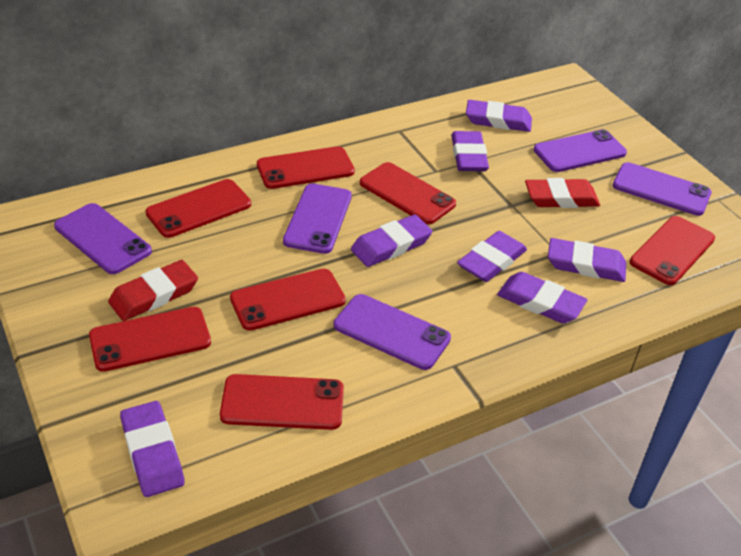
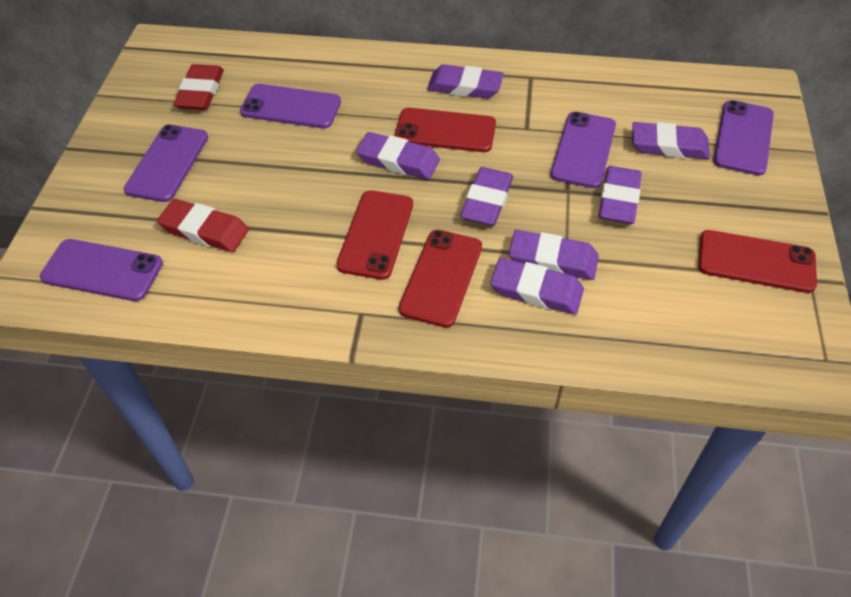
red phone: [89,307,211,372] [146,179,251,238] [220,374,344,430] [230,268,346,331] [257,146,355,189] [360,162,456,224] [630,216,715,285] = 7 -> [336,190,413,280] [395,108,496,152] [399,230,482,328] [698,230,817,293] = 4

